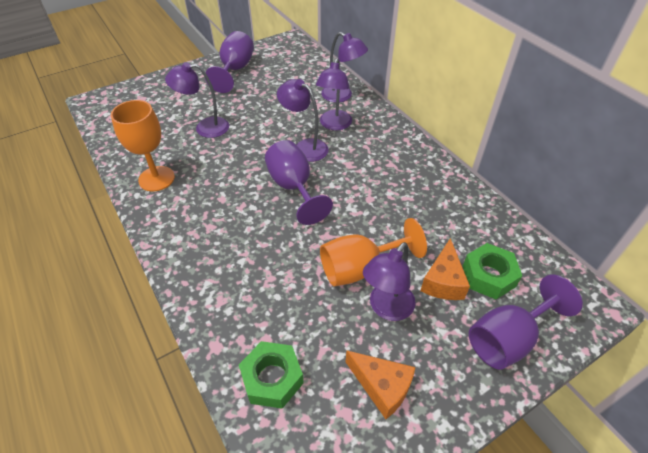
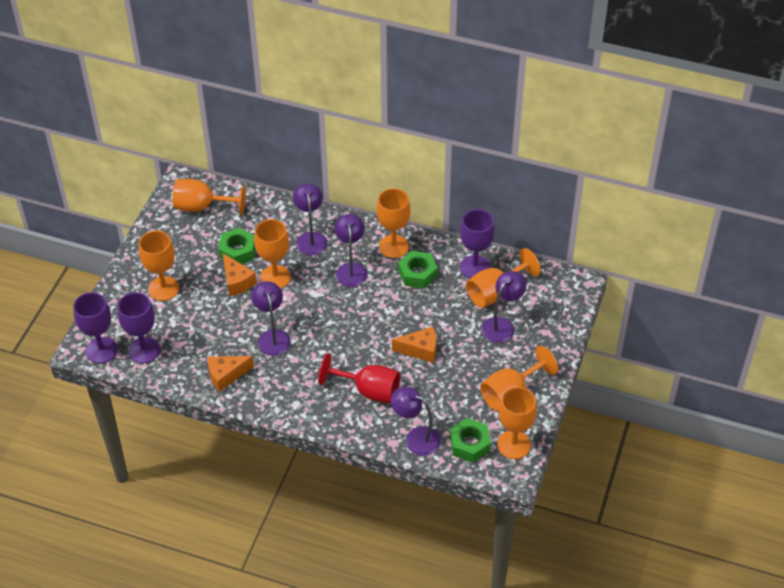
green nut: [239,341,304,409] [463,243,522,299] = 2 -> [219,228,255,264] [398,251,438,289] [450,418,491,463] = 3
orange cheese: [346,350,415,419] [421,238,470,300] = 2 -> [208,356,254,392] [223,254,257,296] [392,326,436,363] = 3
orange goblet: [111,100,175,191] [320,218,427,286] = 2 -> [139,231,179,301] [172,179,246,215] [254,219,291,288] [377,188,411,258] [466,248,541,308] [480,346,558,411] [497,387,537,459] = 7
red goblet: none = 0 -> [318,353,400,403] = 1

